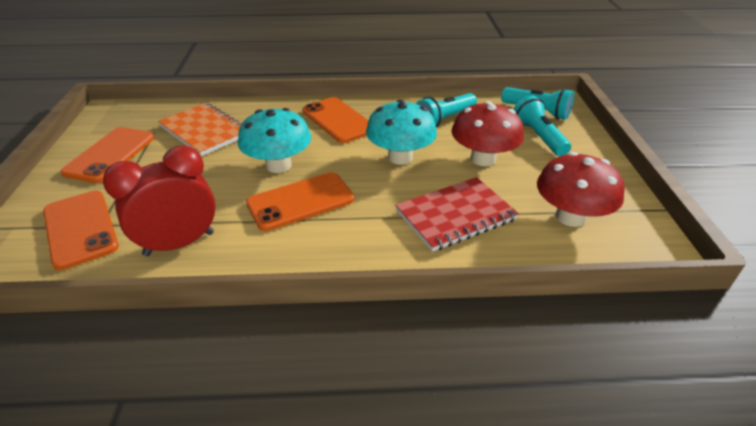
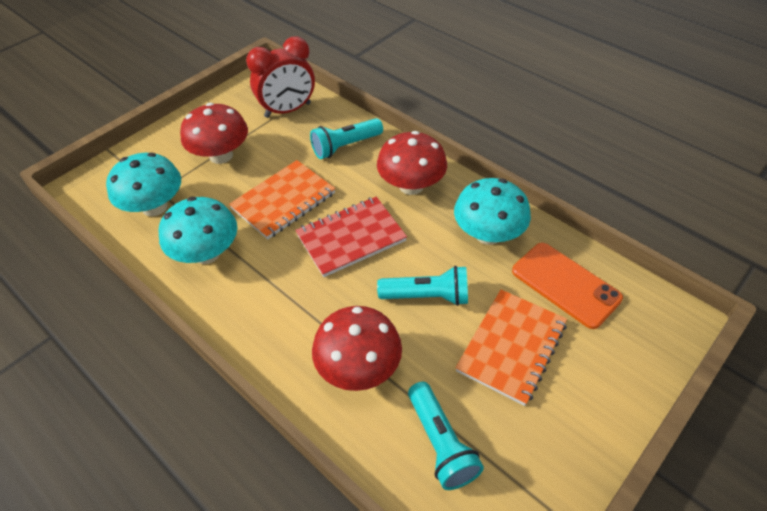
orange notebook: [158,102,242,156] = 1 -> [229,160,336,239] [455,289,567,406] = 2
orange phone: [43,191,119,270] [61,127,154,183] [246,172,354,231] [303,97,369,143] = 4 -> [512,243,623,329] = 1
red mushroom: [451,101,524,166] [537,152,625,227] = 2 -> [180,103,248,164] [312,306,402,391] [377,131,447,195] = 3
turquoise mushroom: [238,108,311,173] [366,100,437,165] = 2 -> [106,153,181,216] [159,197,237,264] [454,178,531,245] = 3

